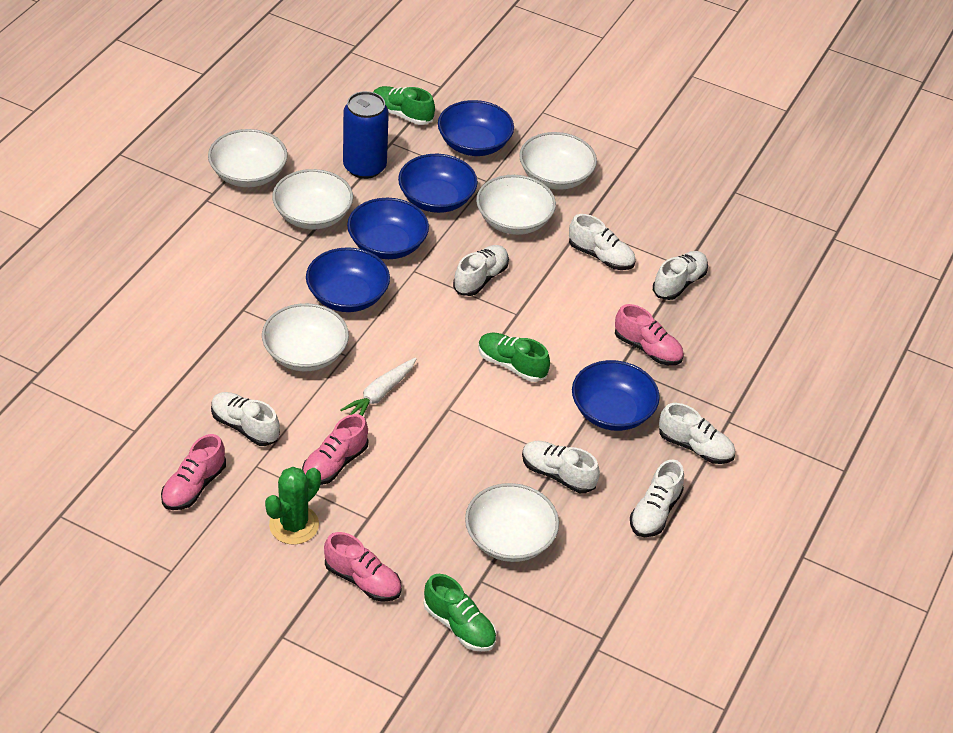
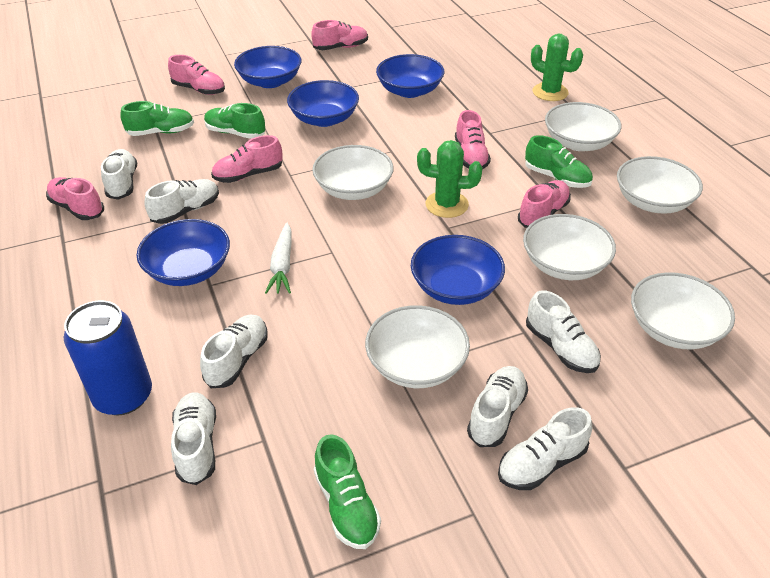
green cactus: [265,467,321,545] = 1 -> [417,140,482,218] [531,34,583,101] = 2
green shoe: [374,86,435,125] [424,574,496,652] [478,332,550,382] = 3 -> [120,101,194,136] [204,103,265,139] [314,434,381,549] [525,135,593,188] = 4
pink shoe: [161,434,226,510] [302,414,368,485] [324,532,401,602] [615,304,684,365] = 4 -> [46,177,104,220] [168,55,225,95] [211,135,283,183] [311,20,368,50] [455,110,491,169] [518,180,571,228] = 6

